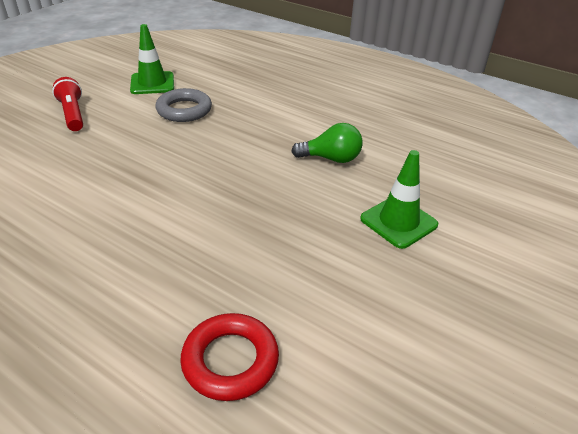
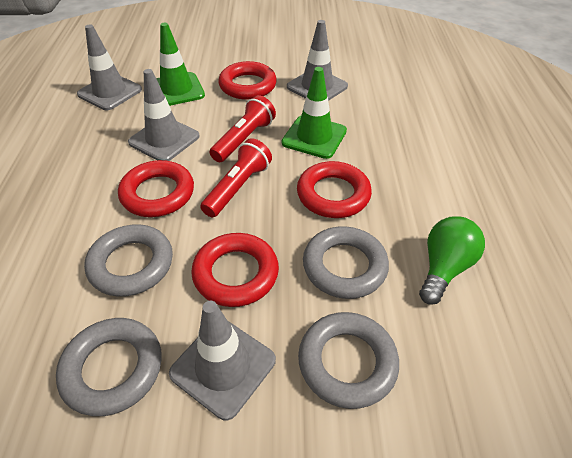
grey ring: [155,88,212,122] = 1 -> [56,318,162,416] [84,224,173,297] [298,312,399,409] [303,226,389,299] = 4
grey traffic cone: none = 0 -> [77,25,142,110] [128,69,200,161] [169,301,276,421] [287,20,348,101] = 4
red flashlight: [52,77,83,131] = 1 -> [200,138,272,218] [210,95,276,162] = 2
red ring: [180,313,279,401] = 1 -> [118,160,194,217] [191,233,279,307] [218,61,277,100] [297,161,372,218] = 4

